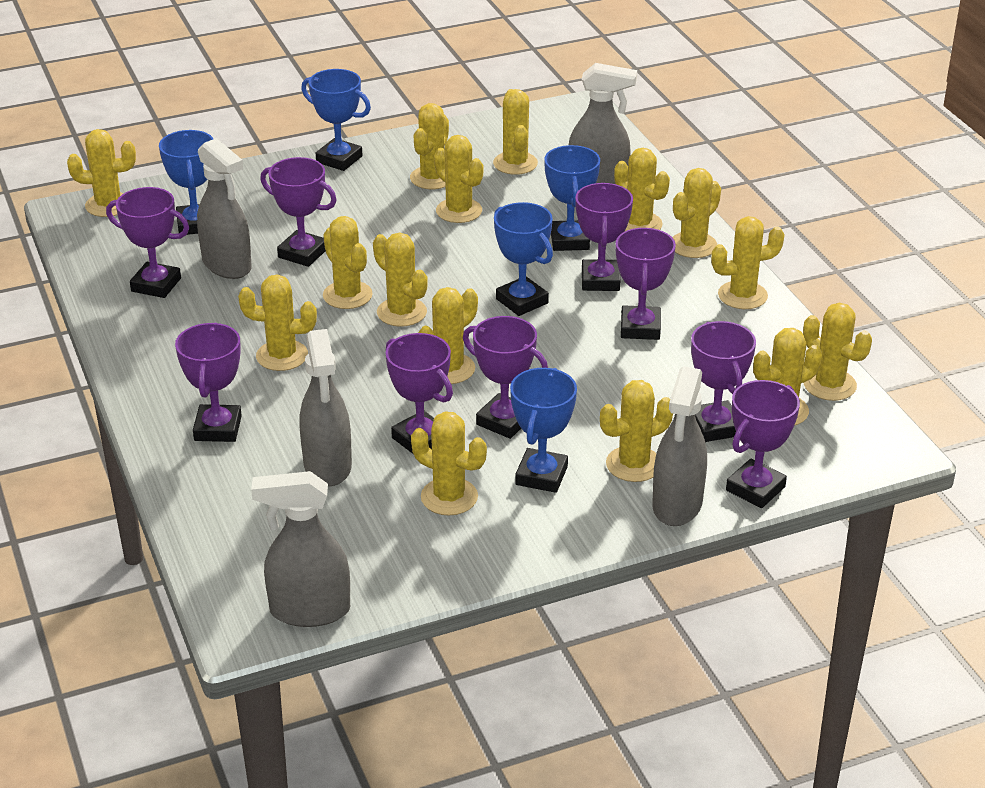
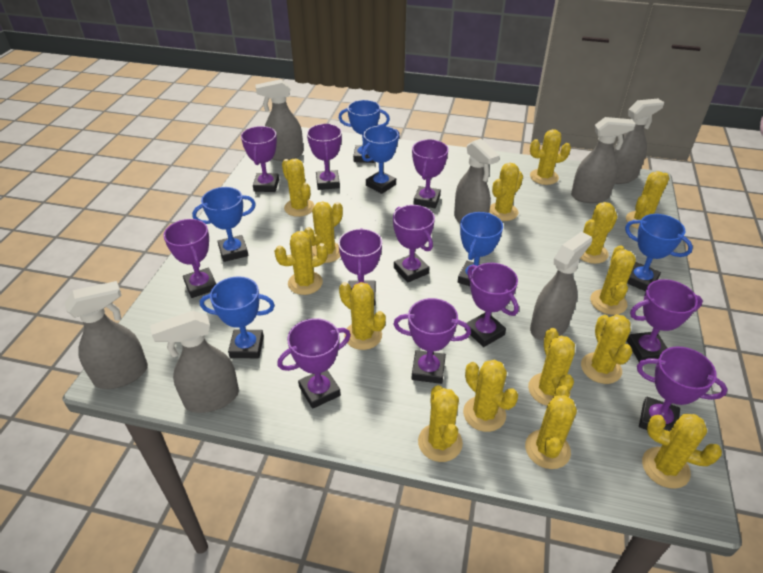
blue trophy: [159,130,213,235] [301,69,371,171] [494,202,553,316] [510,368,577,493] [544,145,600,251] = 5 -> [192,187,256,262] [200,276,275,358] [339,100,390,163] [362,126,400,194] [458,212,503,286] [625,214,693,291] = 6
grey spray bottle: [197,138,252,279] [251,471,350,627] [299,329,352,486] [569,63,637,184] [652,366,707,526] = 5 -> [65,281,148,389] [150,311,239,413] [255,79,303,161] [454,139,500,224] [530,232,592,341] [571,117,636,203] [613,99,664,184] = 7
purple trophy: [106,187,189,298] [175,323,242,442] [260,157,337,267] [386,333,453,454] [463,316,548,439] [575,183,633,291] [616,228,676,340] [691,321,756,442] [726,380,800,508] = 9 -> [163,219,216,298] [241,126,279,192] [277,318,351,409] [307,124,342,190] [338,228,382,306] [393,205,435,283] [393,298,471,384] [412,140,448,208] [465,263,519,347] [627,279,703,362] [637,346,728,431] = 11

